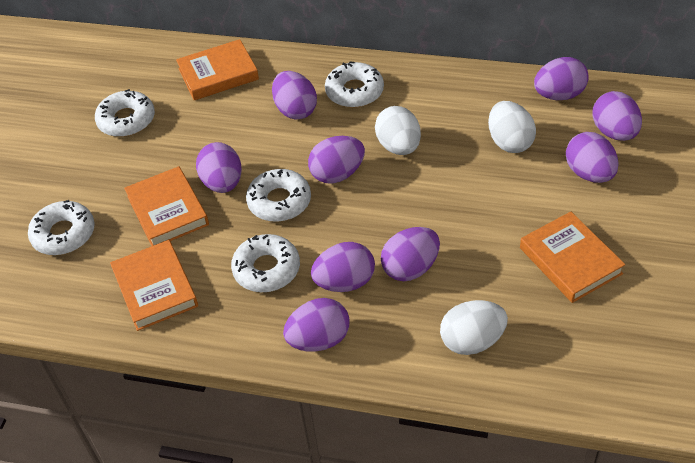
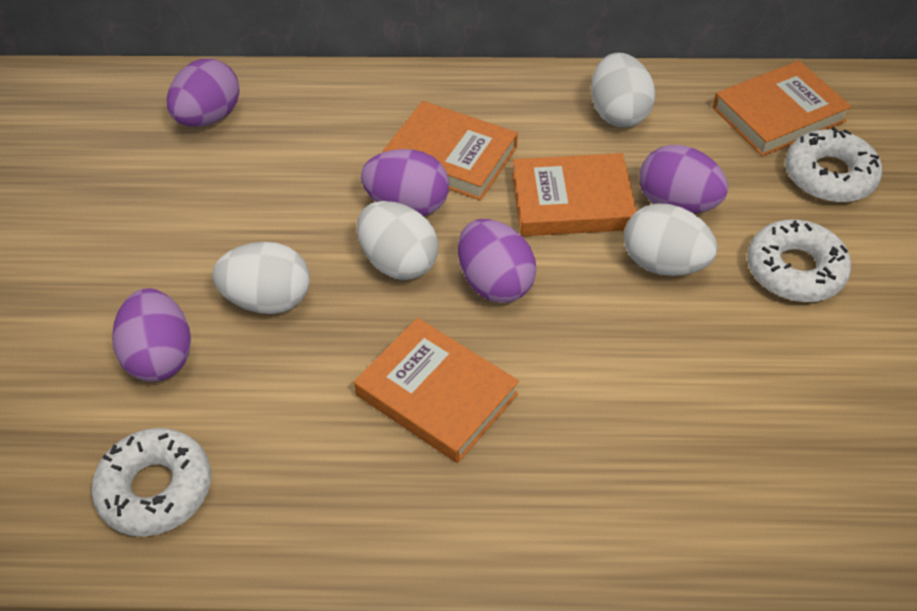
purple egg: [196,142,242,193] [272,71,317,119] [283,298,349,352] [308,136,365,184] [311,242,375,292] [381,227,440,281] [534,57,589,100] [566,132,619,183] [593,91,642,141] = 9 -> [112,288,191,382] [167,59,240,127] [361,149,449,216] [458,219,536,303] [639,145,728,214] = 5
white donut: [28,200,95,255] [95,89,155,137] [231,234,300,292] [246,169,311,222] [325,62,384,108] = 5 -> [92,428,211,537] [747,219,851,302] [785,127,882,203] = 3
white egg: [375,106,421,155] [440,300,508,355] [488,101,536,153] = 3 -> [213,242,310,314] [357,201,438,280] [591,53,655,127] [624,204,718,276] = 4

